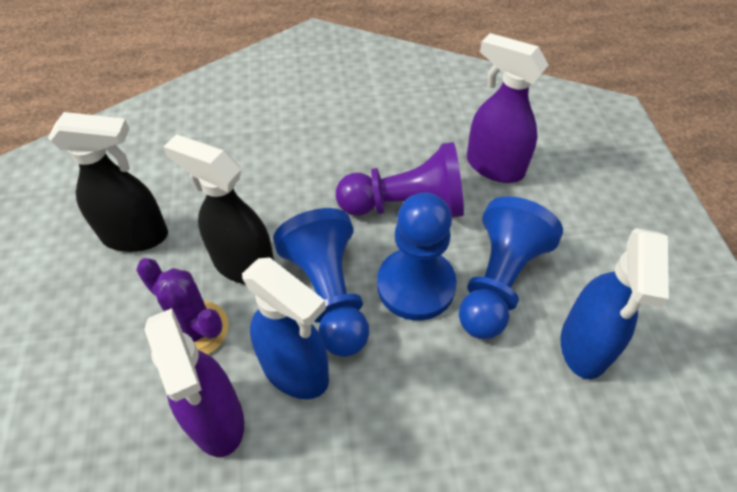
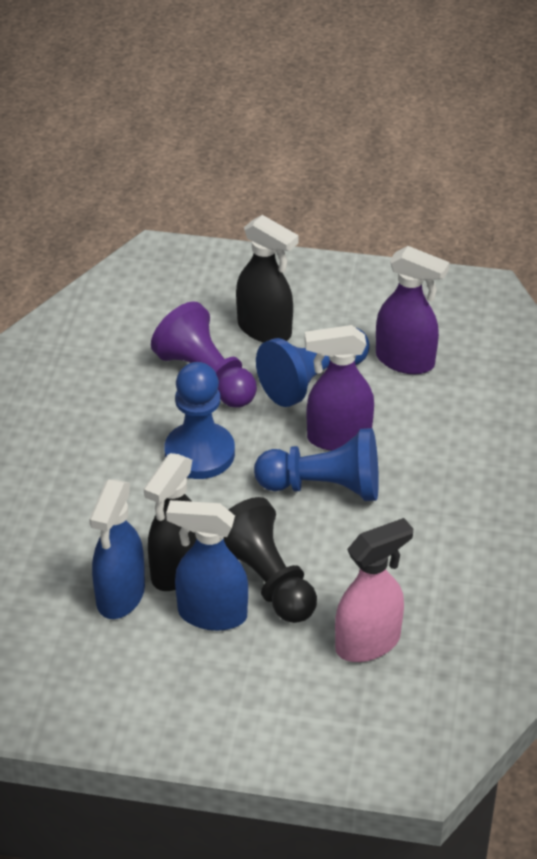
black pawn: none = 0 -> [224,497,317,623] = 1
pink spray bottle: none = 0 -> [335,518,413,662] = 1
purple cactus: [136,258,229,355] = 1 -> none = 0

